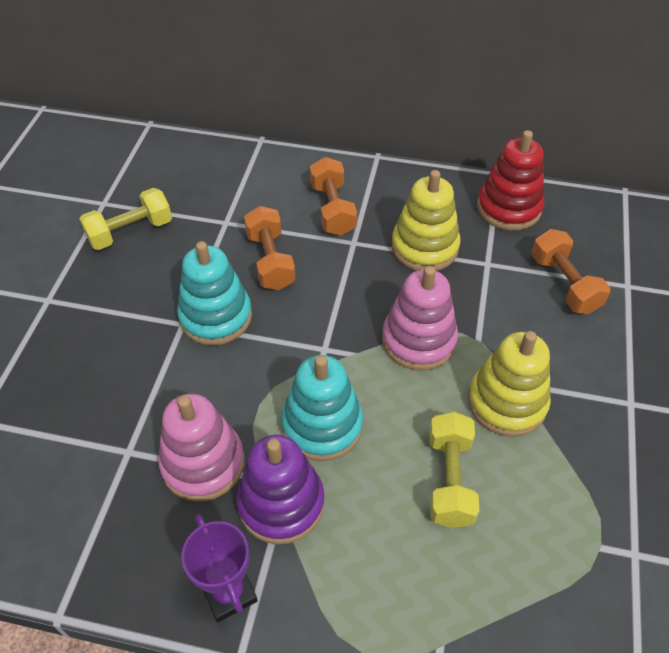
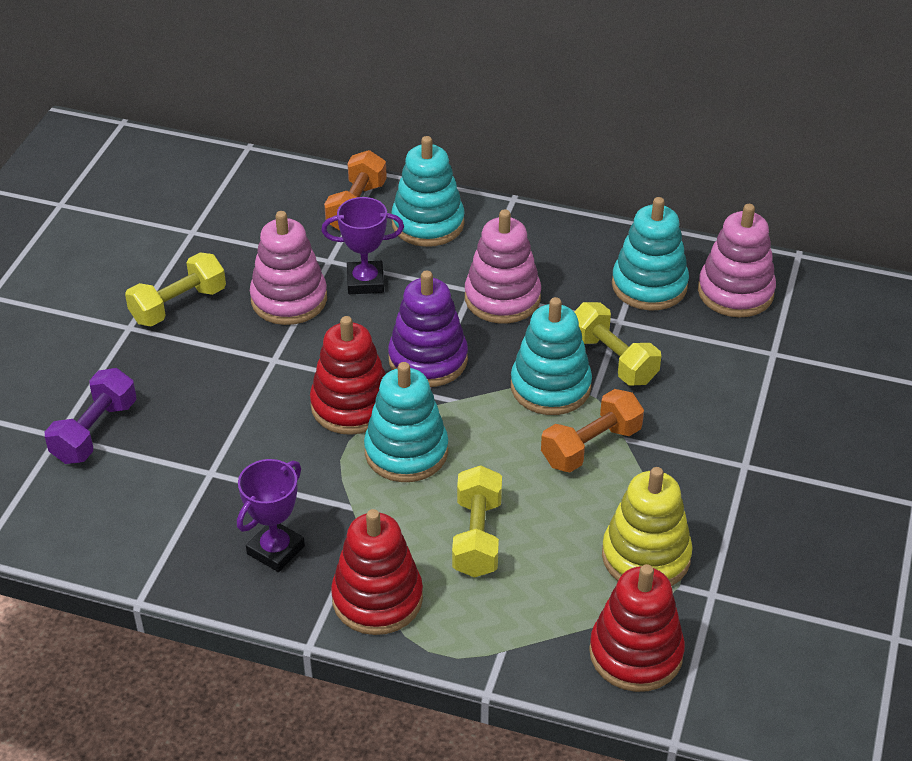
orange dumbbell: [244,206,296,290] [310,157,357,236] [531,229,611,314] = 3 -> [324,150,387,231] [541,389,644,472] = 2
pink stacking toy: [158,394,245,501] [382,266,458,371] = 2 -> [250,211,327,325] [465,209,541,323] [698,204,776,318] = 3
purple dumbbell: none = 0 -> [45,368,136,464] = 1
purple trophy: [181,515,258,622] = 1 -> [237,459,305,572] [321,197,404,294] = 2
red stacking toy: [477,130,544,230] = 1 -> [310,316,386,435] [331,509,423,635] [589,564,685,692] = 3
turquoise stacking toy: [177,241,252,346] [281,355,363,461] = 2 -> [364,362,448,482] [391,136,465,247] [511,297,592,415] [612,197,689,311] = 4
yellow dumbbell: [80,188,172,250] [429,412,479,528] = 2 -> [125,253,226,327] [452,465,502,578] [574,302,661,385] = 3
yellow stacking toy: [392,170,460,271] [468,331,551,437] = 2 -> [602,467,693,586] = 1

